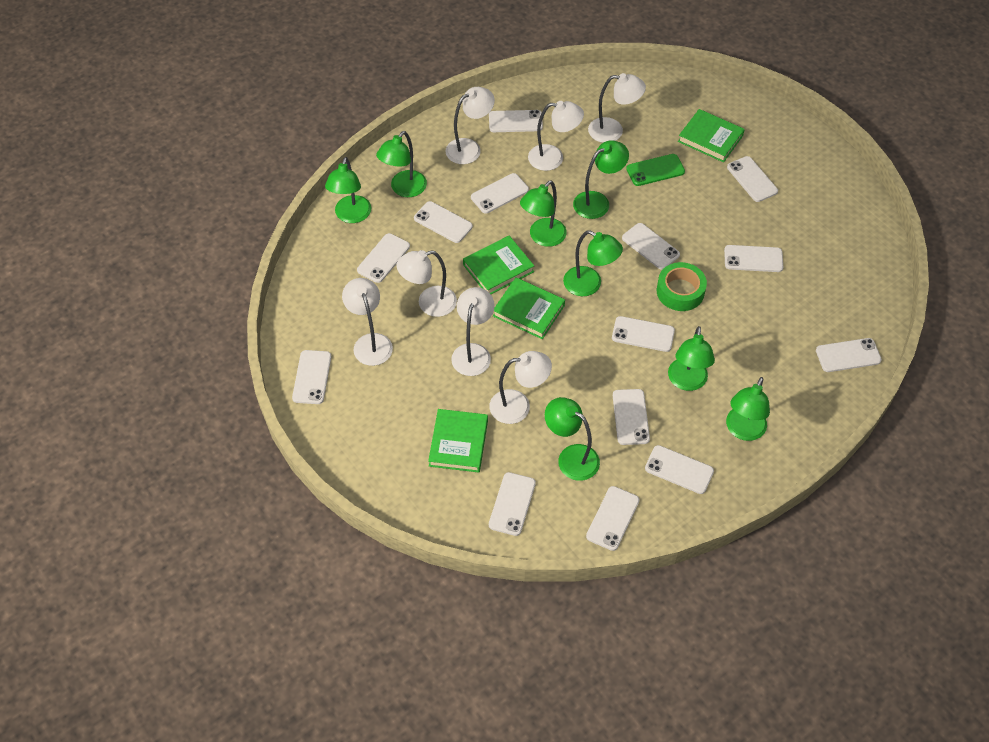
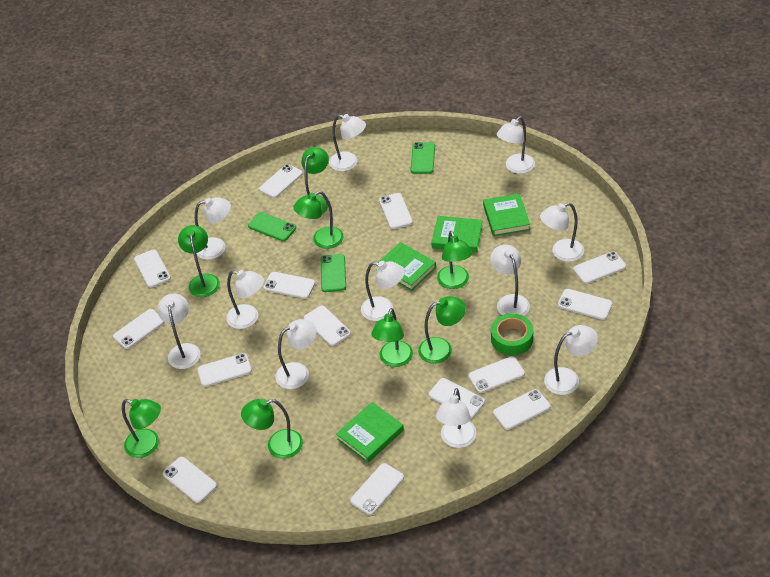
green phone: [626,154,685,186] = 1 -> [248,212,296,241] [321,254,346,292] [411,142,435,174] = 3
white lamp: [342,278,393,366] [396,250,457,317] [445,87,495,164] [451,287,495,376] [490,351,552,424] [528,101,584,171] [588,73,646,143] = 7 -> [157,294,201,369] [195,197,231,260] [226,270,264,329] [275,319,317,389] [329,114,366,171] [361,261,405,321] [436,388,476,448] [490,245,530,316] [497,116,535,174] [540,203,584,262] [544,325,598,395] = 11

